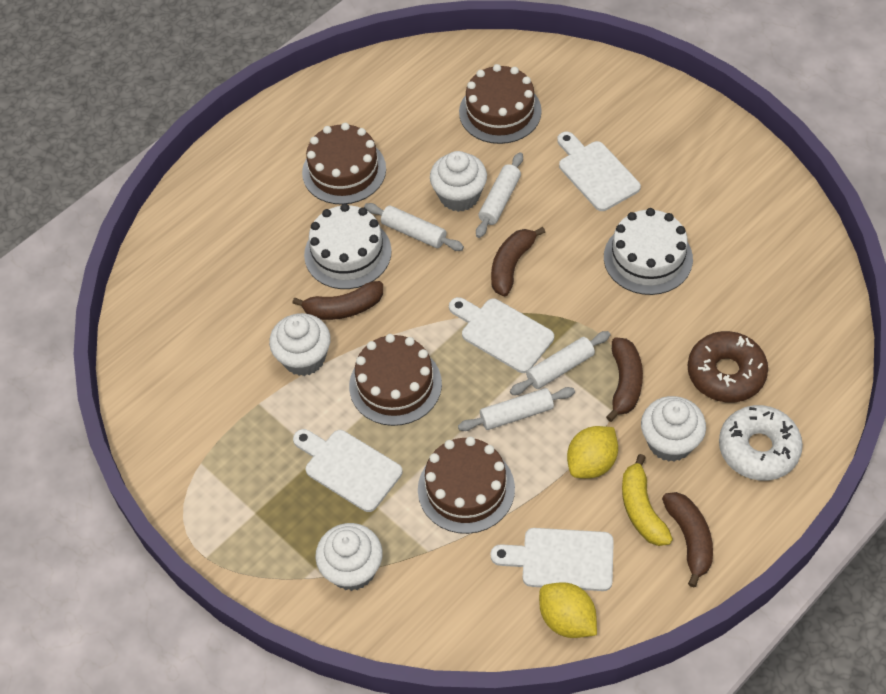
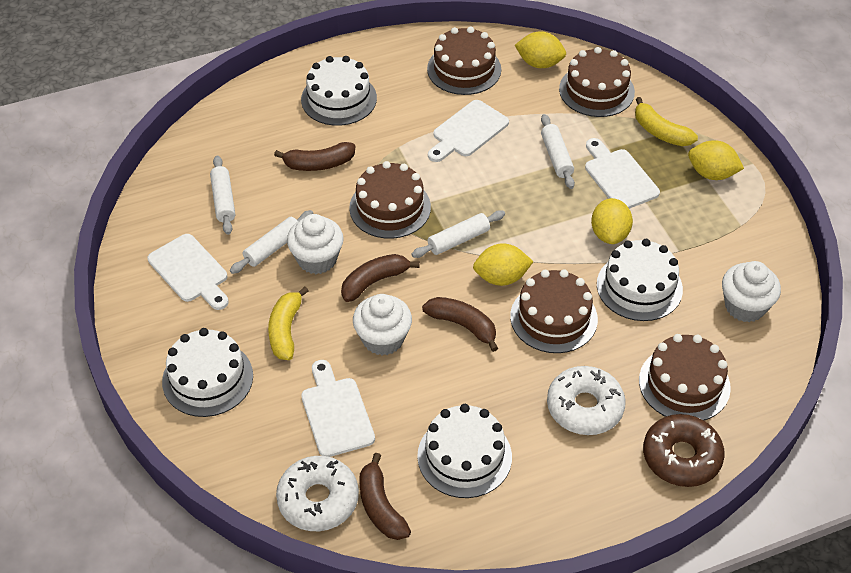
brown cake: [302,123,386,204] [349,334,442,426] [418,437,515,534] [459,64,542,144] = 4 -> [349,161,431,239] [427,27,501,95] [510,269,598,353] [559,47,635,117] [639,334,731,420] = 5
white cake: [304,204,392,289] [604,208,693,295] = 2 -> [162,328,253,417] [301,56,377,126] [417,404,512,498] [597,239,683,321] = 4
white cupcake: [269,313,331,376] [315,523,383,591] [430,151,487,212] [641,396,706,462] = 4 -> [287,214,344,274] [353,294,412,355] [722,261,781,322] = 3
white donut: [719,405,803,481] = 1 -> [276,456,359,531] [547,366,626,435] = 2
yellow banana: [622,454,673,546] = 1 -> [268,287,309,360] [635,97,698,146] = 2
yellow lemon: [539,582,597,638] [567,426,618,479] = 2 -> [473,243,533,286] [515,31,566,68] [591,198,633,244] [688,140,744,180] = 4

